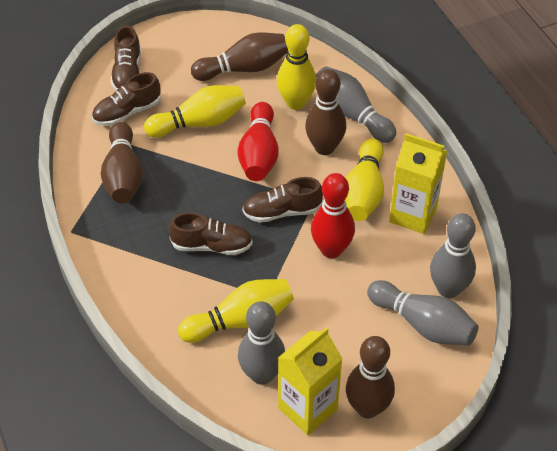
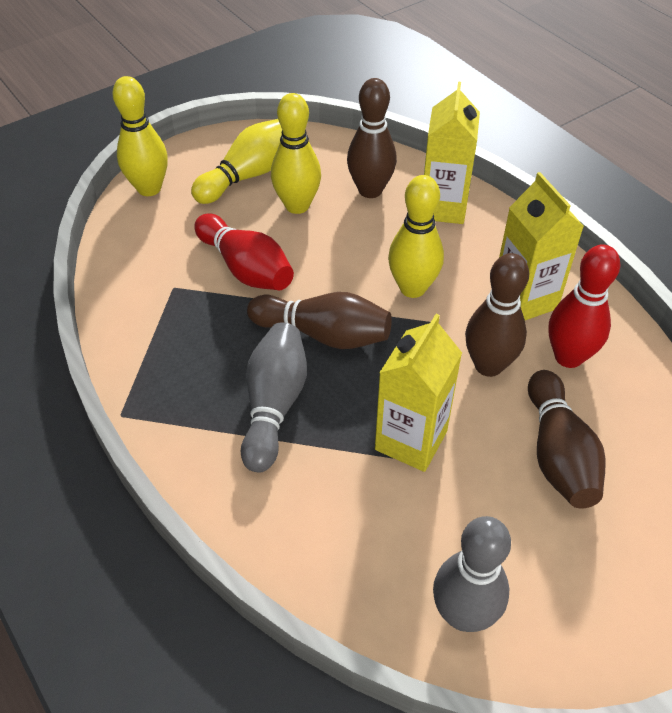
brown shoe: [92,72,161,126] [111,26,141,90] [169,212,253,255] [242,177,323,223] = 4 -> none = 0
grey bowling pin: [238,301,285,385] [316,66,396,143] [367,280,479,345] [430,213,476,298] = 4 -> [241,323,307,472] [433,516,511,632] = 2
yellow carton: [278,327,343,435] [389,133,447,234] = 2 -> [375,314,462,472] [424,82,480,224] [499,172,584,320] = 3

